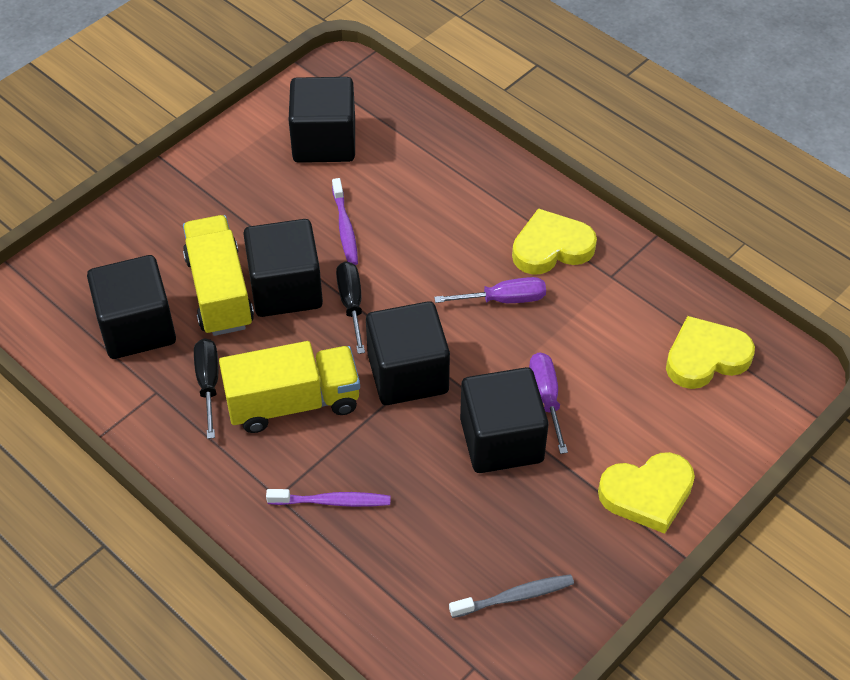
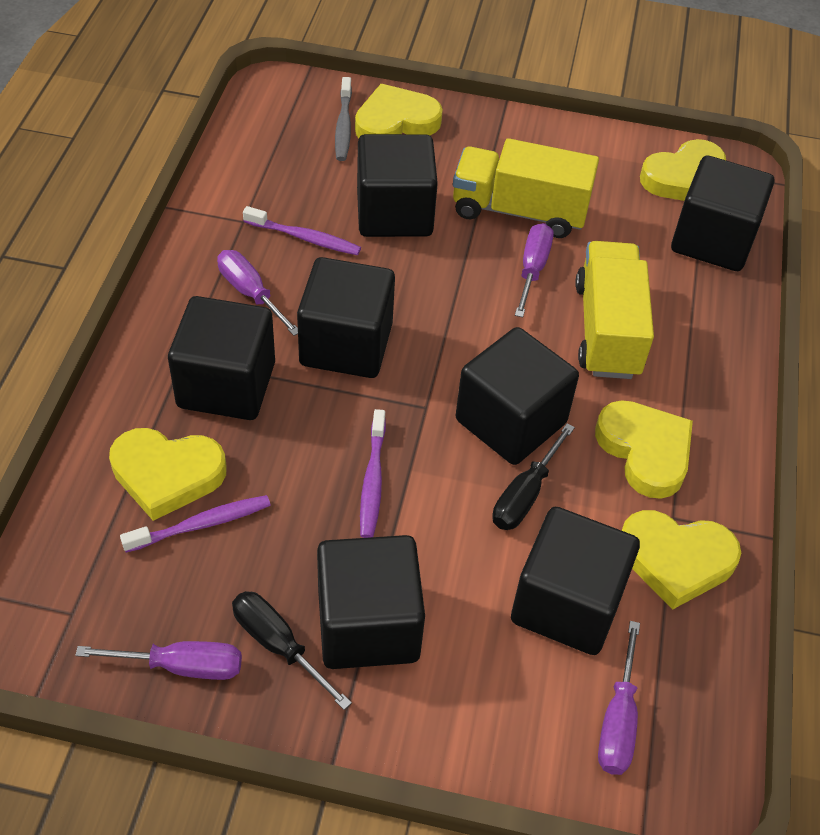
black cube: [87,255,176,359] [243,219,323,317] [289,77,355,163] [366,301,450,405] [460,367,549,473] = 5 -> [168,296,275,420] [297,257,395,378] [317,535,425,669] [357,134,438,237] [456,327,579,465] [511,507,640,655] [671,156,774,271] = 7
purple screwdriver: [434,277,546,303] [529,352,568,454] = 2 -> [75,641,242,680] [217,250,298,336] [515,223,554,317] [598,621,640,775] = 4
purple toothbrush: [266,489,391,507] [332,178,358,265] = 2 -> [120,495,271,553] [243,206,361,255] [360,409,386,538] = 3
yellow heart: [512,208,597,275] [598,452,695,534] [666,316,755,389] = 3 -> [109,428,227,521] [355,84,443,138] [595,400,693,499] [622,510,741,609] [640,139,726,201] = 5

